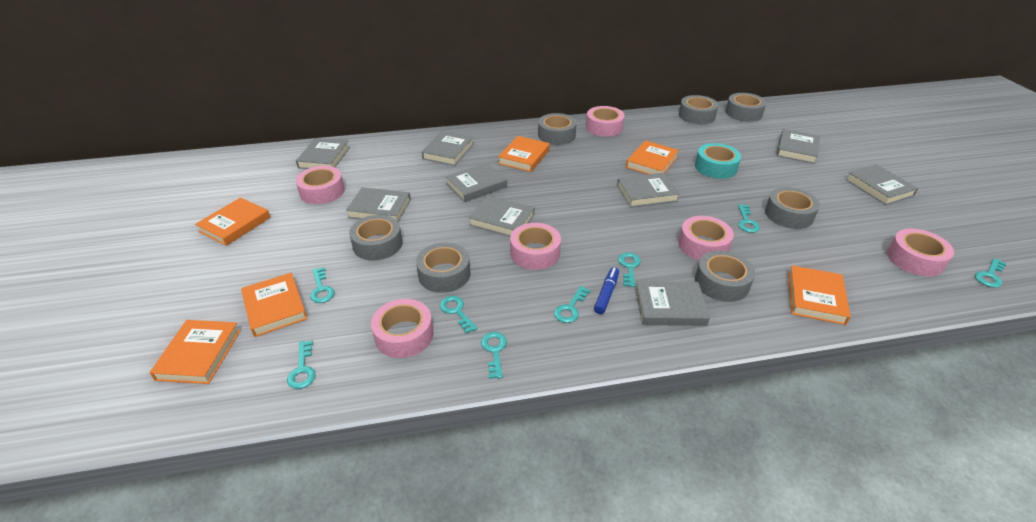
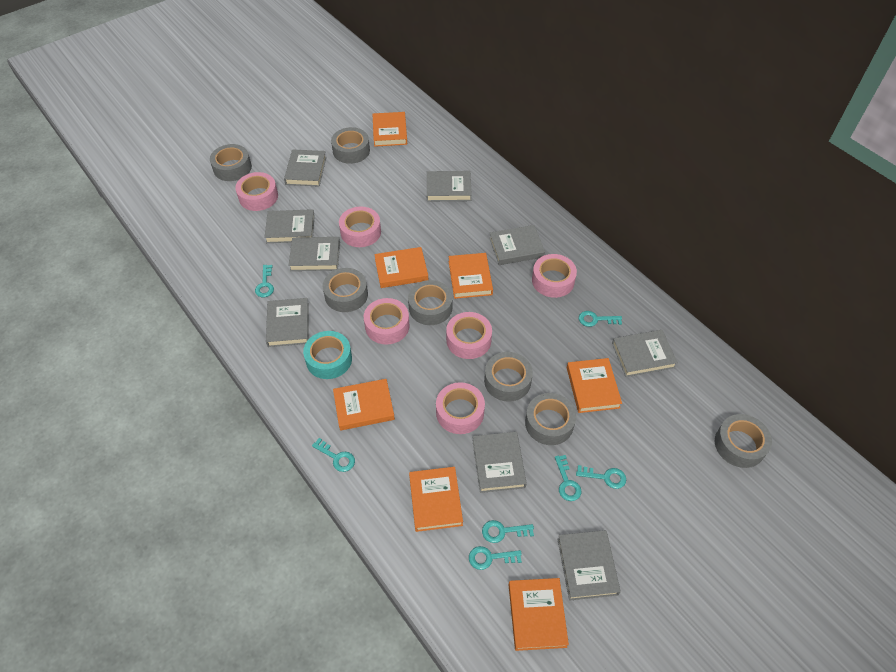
blue marker: [594,267,619,314] = 1 -> none = 0
orange book: [149,320,241,384] [195,198,271,246] [241,273,308,337] [498,136,550,172] [626,141,679,174] [788,265,851,325] = 6 -> [333,379,395,431] [373,112,407,147] [374,247,428,288] [409,467,463,532] [449,253,493,299] [509,578,569,651] [567,358,622,413] = 7
turquoise key: [287,340,316,389] [310,267,335,303] [440,296,478,334] [481,332,507,379] [554,286,591,323] [618,252,641,287] [738,204,760,233] [975,258,1007,288] = 8 -> [255,265,274,297] [312,438,355,472] [469,546,522,570] [482,520,534,543] [555,455,581,501] [576,465,626,489] [579,311,622,327] = 7

